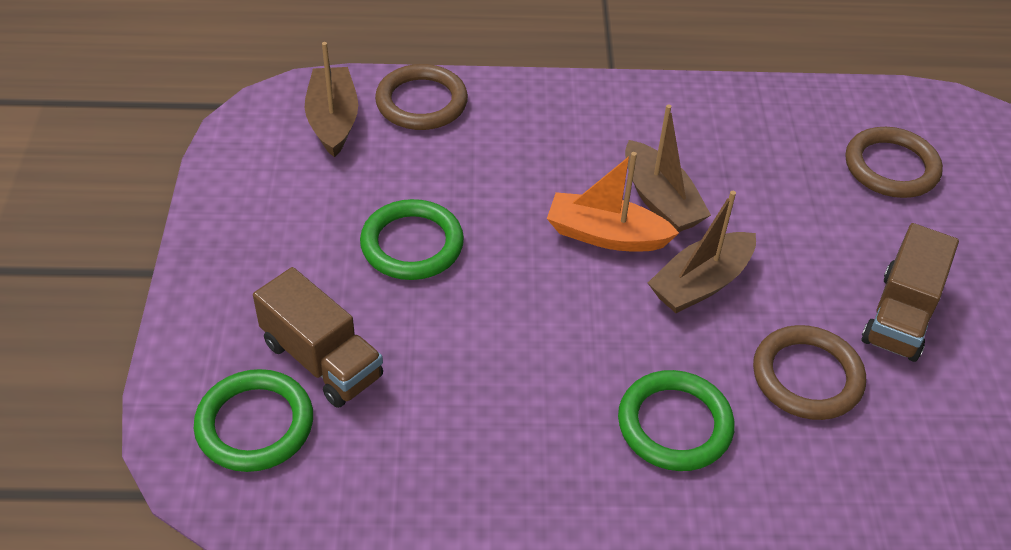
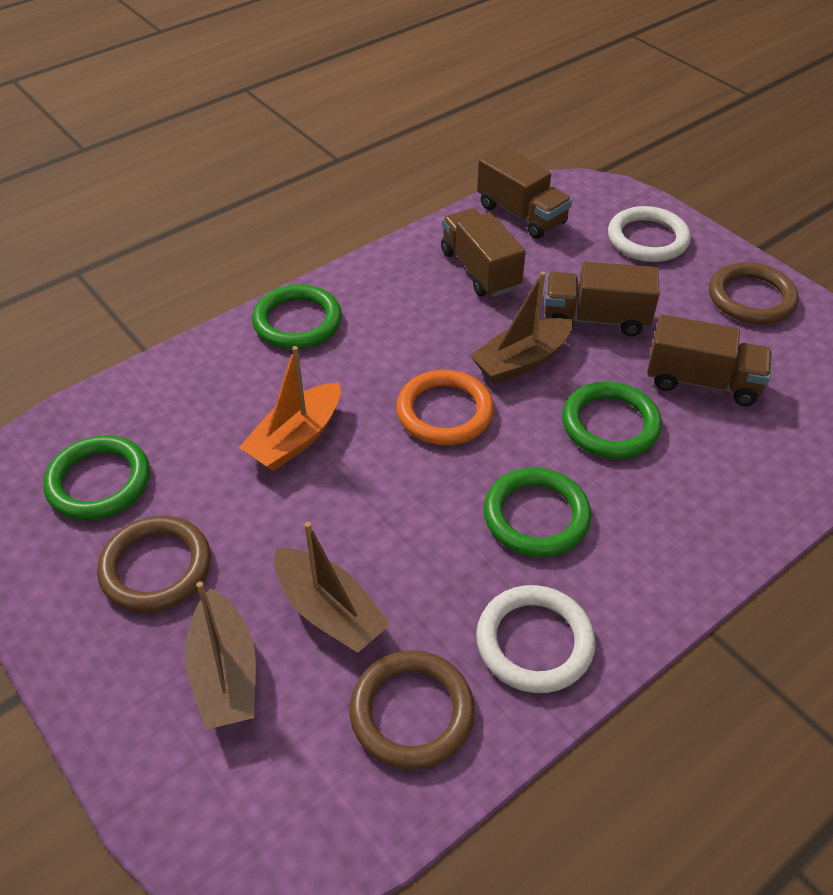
brown truck: [253,267,383,408] [862,223,959,362] = 2 -> [441,208,526,297] [477,146,572,239] [544,262,660,336] [647,315,772,406] = 4
green ring: [194,369,313,472] [360,199,464,280] [618,370,735,471] = 3 -> [43,435,150,520] [252,284,342,349] [484,468,591,557] [562,382,662,459] = 4
orange ring: none = 0 -> [396,370,494,445] = 1
white ring: none = 0 -> [476,585,596,693] [608,206,691,262] = 2

